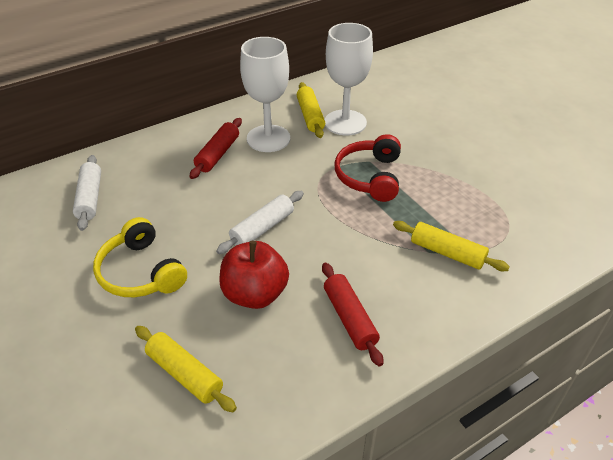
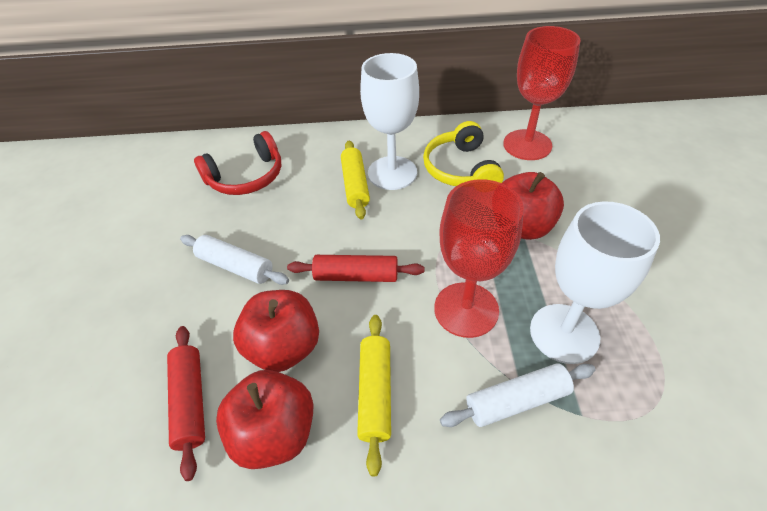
red apple: [219,241,289,309] = 1 -> [216,370,314,469] [233,290,319,372] [502,172,564,240] = 3
red goblet: none = 0 -> [434,179,524,338] [503,26,581,160] = 2
yellow rolling pin: [135,326,237,412] [297,82,325,138] [393,221,510,271] = 3 -> [341,141,370,219] [357,315,391,476] = 2

